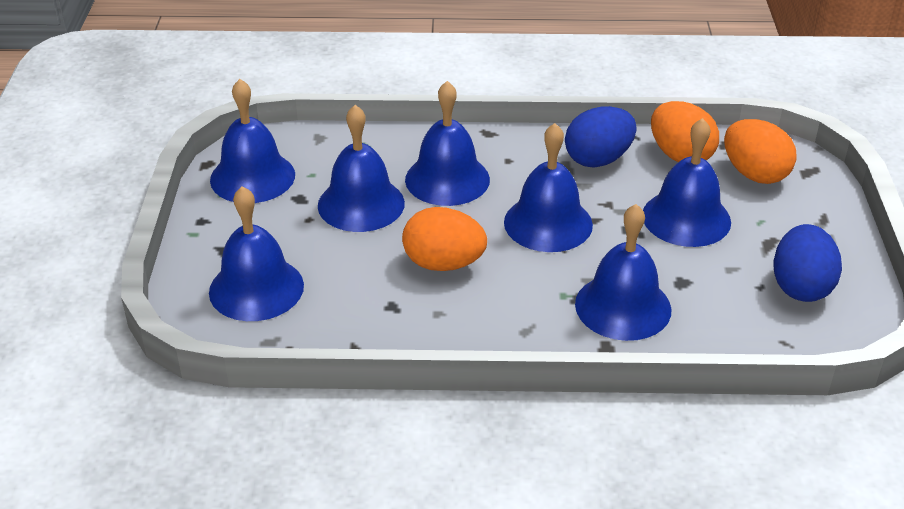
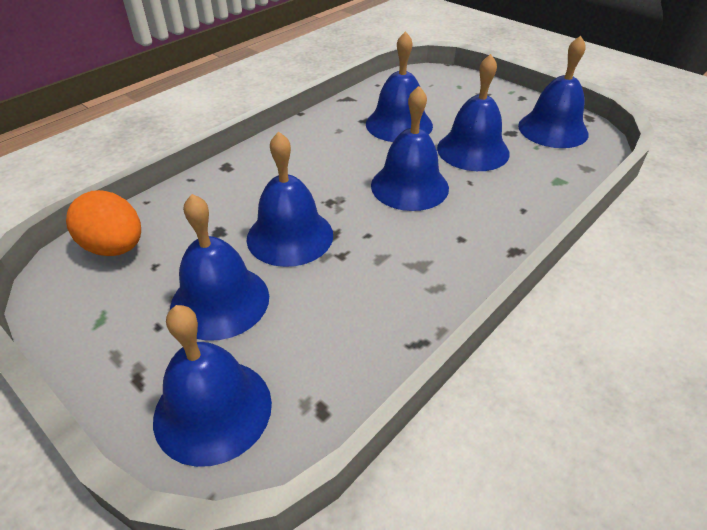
blue egg: [565,106,637,168] [773,224,842,302] = 2 -> none = 0
orange egg: [402,207,487,271] [651,101,719,162] [724,119,797,184] = 3 -> [66,190,141,256] = 1

